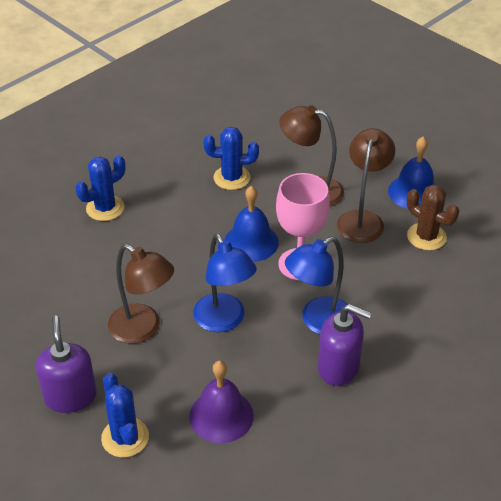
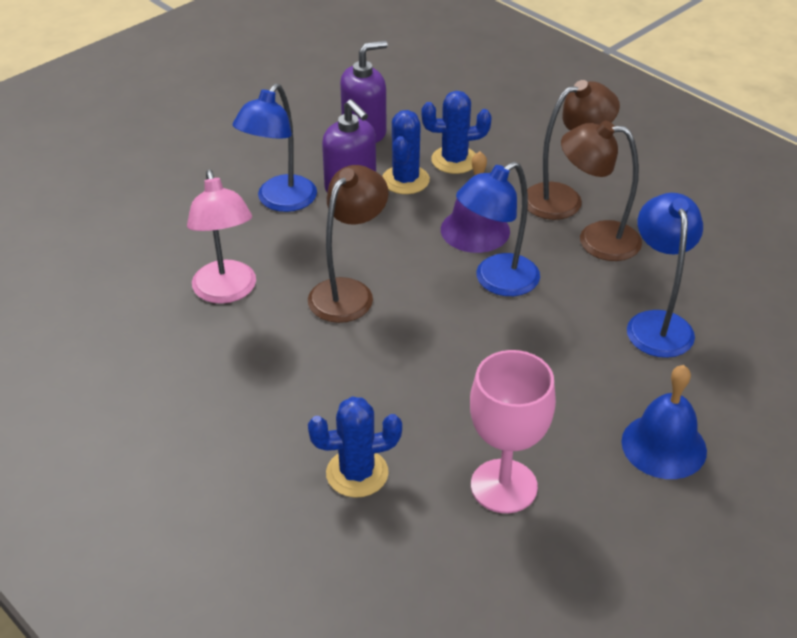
blue bell: [224,186,279,262] [388,137,435,209] = 2 -> [621,365,707,479] = 1
blue lamp: [193,234,257,332] [285,236,348,334] = 2 -> [233,83,317,212] [456,161,540,296] [627,193,703,358] = 3
brown cactus: [407,185,459,250] = 1 -> none = 0
pink lamp: none = 0 -> [187,169,256,304] = 1

